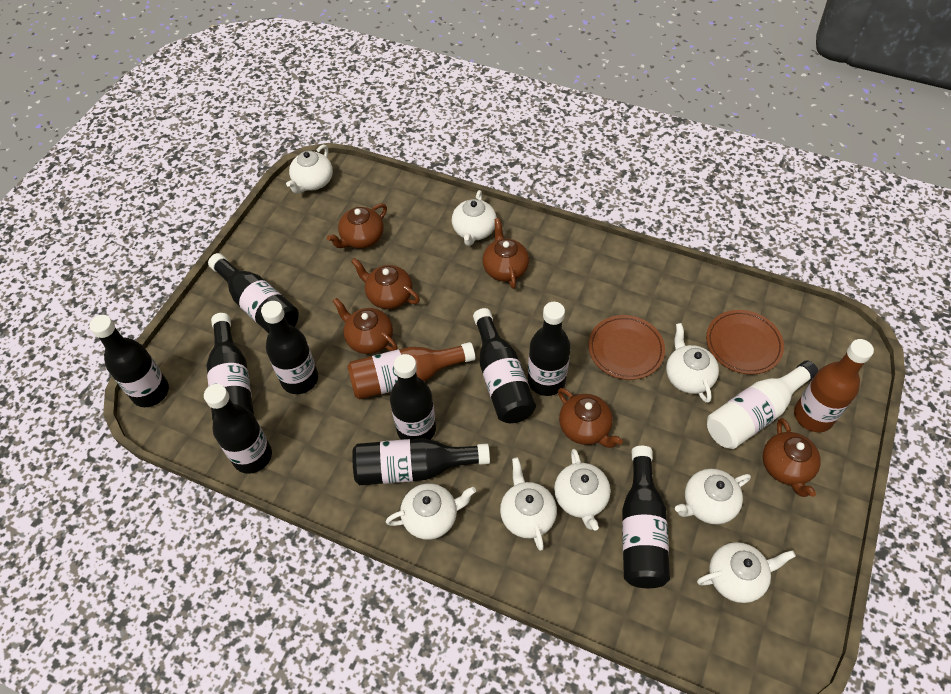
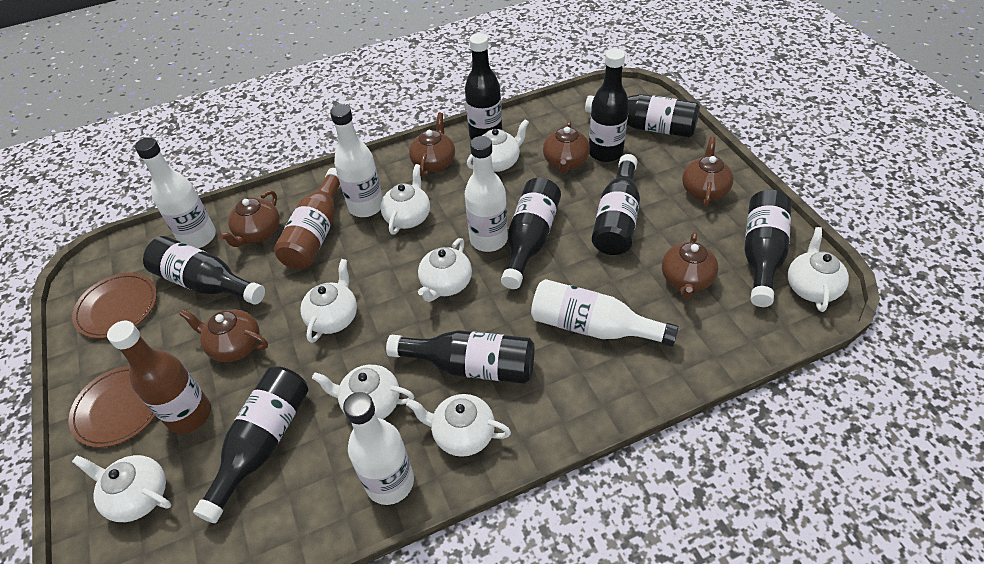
black bottle: [89,315,169,407] [204,384,272,474] [206,313,254,420] [208,253,299,333] [261,301,318,394] [352,438,490,485] [390,354,436,440] [473,308,536,423] [528,302,571,396] [622,446,670,588] = 10 -> [143,236,265,305] [193,366,309,523] [386,330,535,384] [465,33,502,139] [501,178,561,289] [585,94,700,137] [589,49,629,162] [592,154,640,255] [744,190,792,307] = 9
white bottle: [707,360,818,449] = 1 -> [135,137,216,248] [330,105,383,217] [343,392,414,505] [465,136,508,252] [531,279,678,347] = 5

